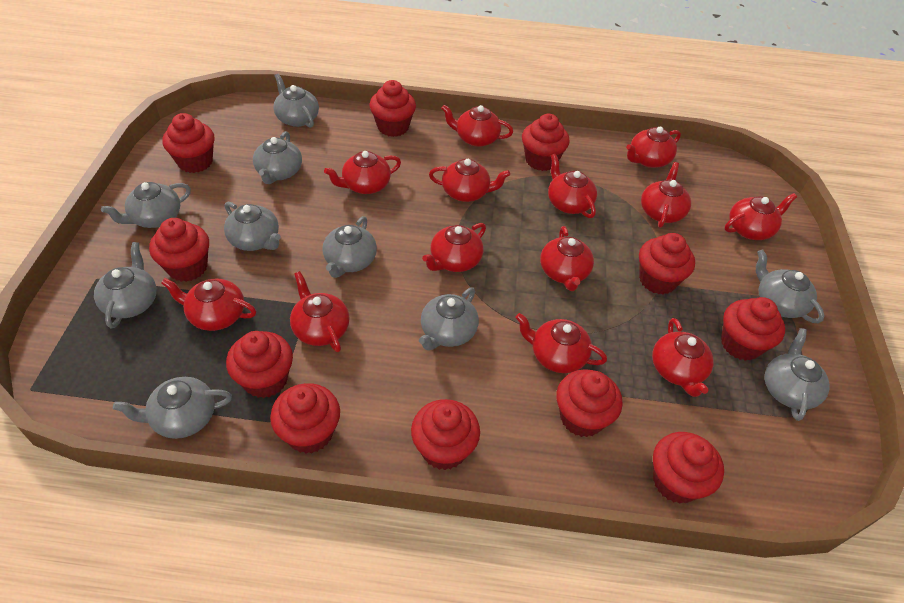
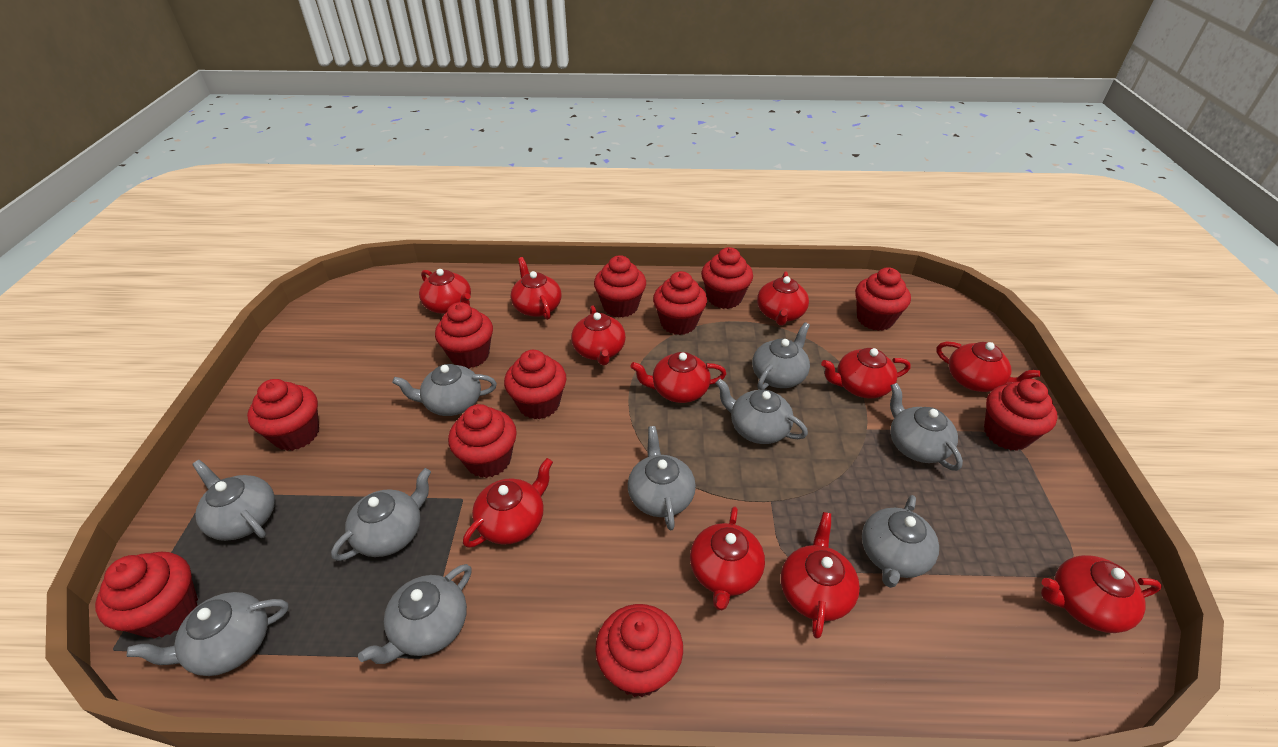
red teapot: [161,278,256,331] [290,271,350,352] [324,151,401,194] [422,223,486,272] [429,159,510,202] [441,105,513,147] [515,313,607,373] [540,226,594,291] [548,154,597,218] [626,127,681,168] [641,162,691,228] [652,318,714,397] [725,193,797,240] = 13 -> [419,269,471,314] [463,458,553,548] [511,257,561,320] [571,305,626,365] [630,352,726,403] [690,506,765,610] [757,271,809,326] [781,512,860,639] [821,348,911,398] [936,341,1041,392] [1041,555,1162,633] = 11

